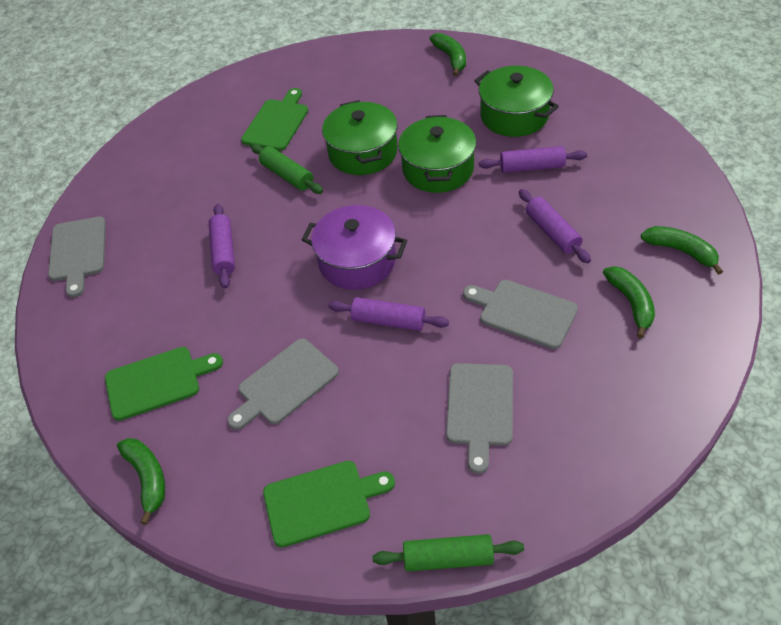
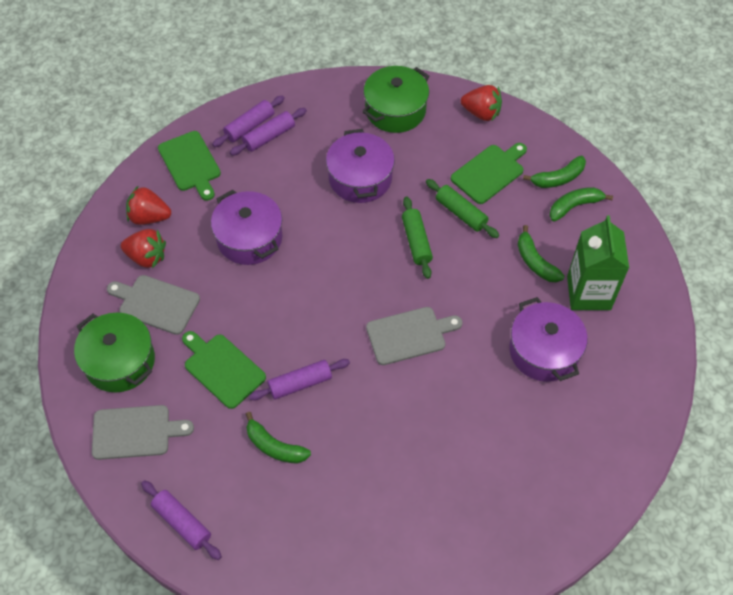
green carton: none = 0 -> [567,216,629,310] = 1
green pot: [322,100,398,175] [398,115,476,193] [474,66,559,137] = 3 -> [74,313,155,392] [362,66,430,133] = 2
grey cutting board: [48,217,106,297] [227,338,339,430] [446,363,513,474] [463,280,578,349] = 4 -> [92,405,194,460] [107,275,200,335] [366,307,462,365] = 3
purple pot: [302,205,407,290] = 1 -> [211,190,282,265] [326,129,395,203] [509,297,588,382] = 3
red strawberry: none = 0 -> [121,229,166,269] [126,185,171,225] [461,85,502,121] = 3

